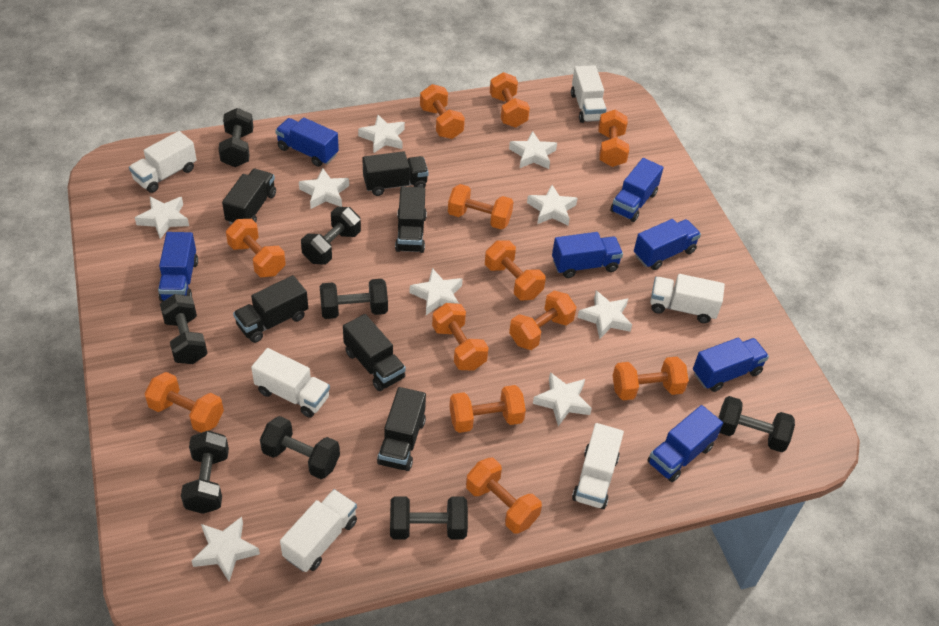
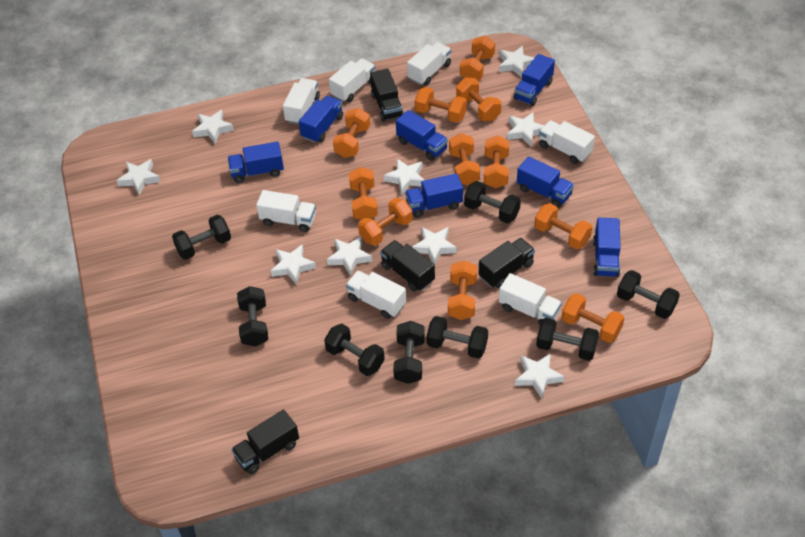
black truck: [222,169,276,224] [233,275,308,343] [343,314,406,391] [362,151,428,196] [377,387,426,471] [395,186,427,253] = 6 -> [231,410,299,474] [370,68,404,121] [380,240,435,292] [479,238,535,288] = 4
orange dumbbell: [145,372,224,433] [226,219,286,277] [420,84,465,139] [432,303,489,370] [448,184,513,229] [450,385,526,433] [466,458,542,534] [485,240,546,300] [490,72,530,127] [509,291,576,350] [598,110,629,167] [613,356,689,400] = 12 -> [333,108,370,158] [349,167,378,220] [358,198,413,246] [415,87,467,123] [448,261,477,320] [449,133,480,186] [456,78,501,121] [460,36,495,80] [484,135,509,188] [534,203,592,250] [562,293,624,343] = 11
white truck: [129,131,197,193] [251,348,330,418] [280,489,357,572] [571,65,607,123] [572,423,624,509] [650,274,725,323] = 6 -> [256,190,316,232] [283,78,320,125] [329,58,375,102] [346,270,406,319] [407,42,451,86] [499,273,562,325] [539,120,595,164] = 7

